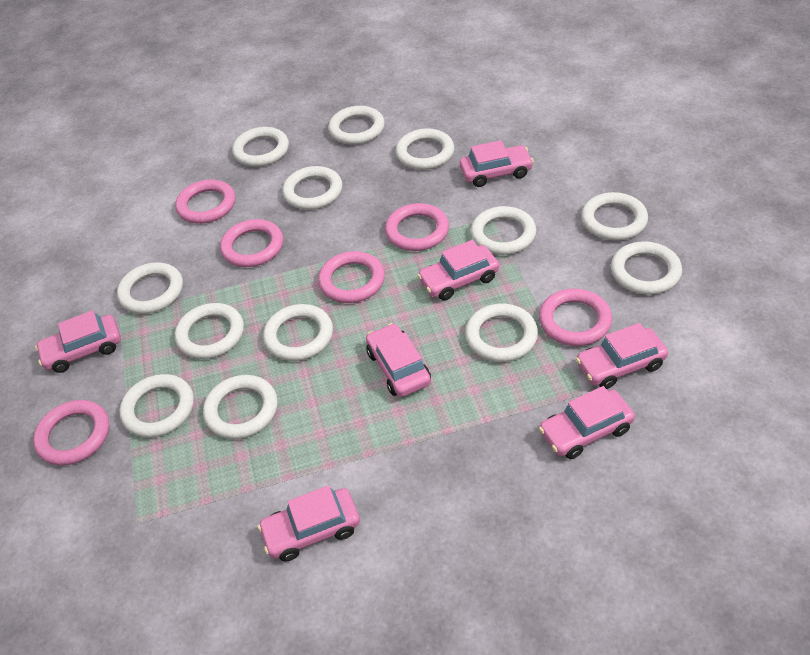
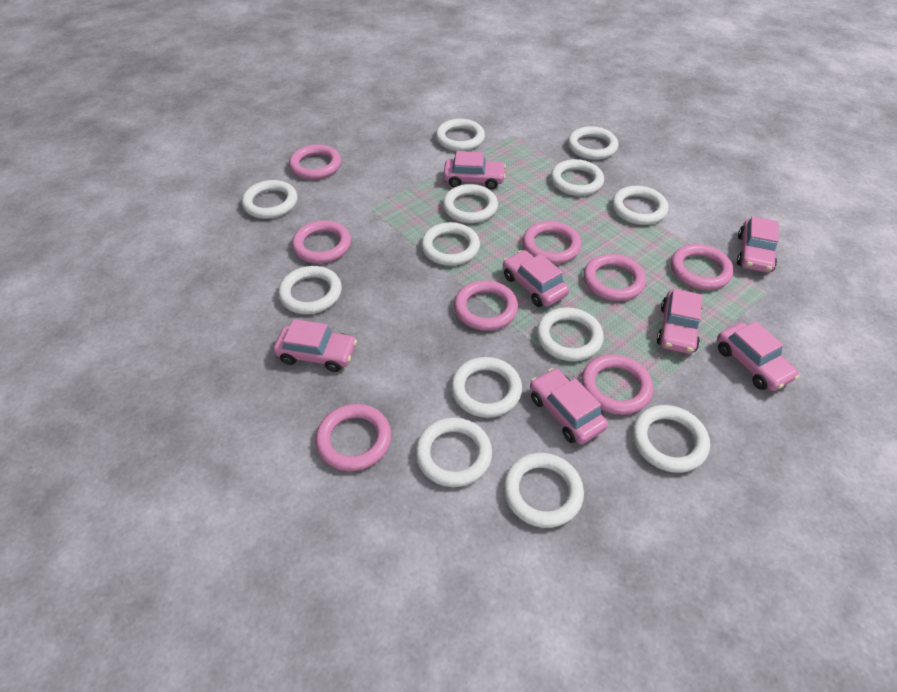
pink ring: [33,400,109,466] [175,179,235,224] [220,219,283,267] [318,251,385,303] [385,203,449,251] [539,289,612,346] = 6 -> [289,144,341,180] [292,220,351,264] [315,404,391,471] [454,280,518,331] [522,221,582,264] [581,354,653,415] [583,254,646,301] [671,244,734,290] = 8

